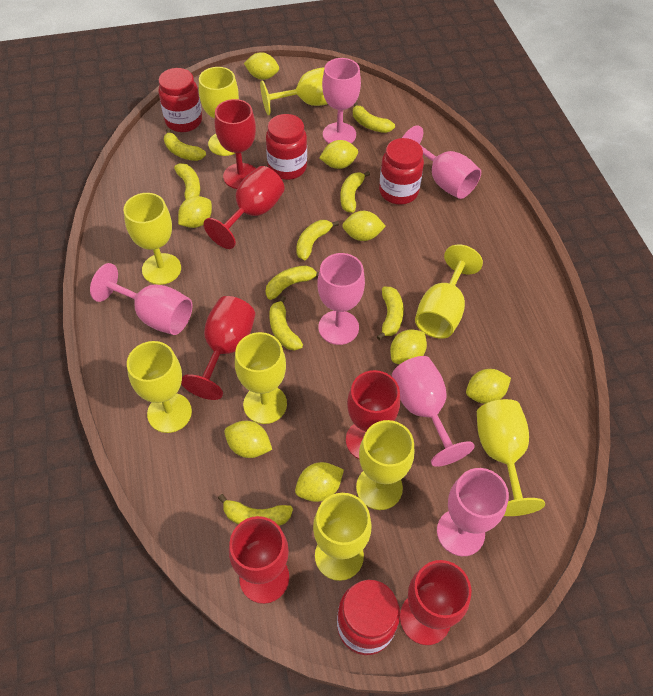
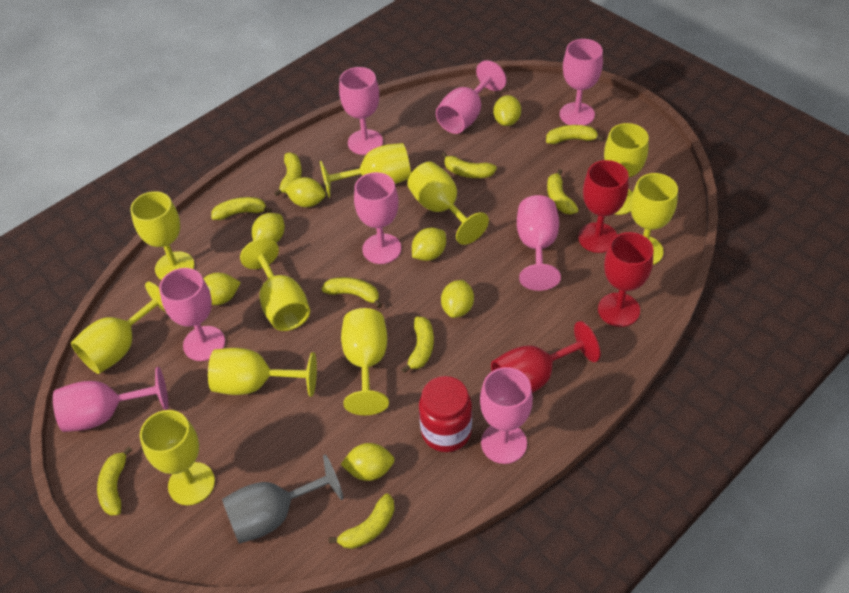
grey goblet: none = 0 -> [222,454,344,544] = 1
pink goblet: [90,263,193,335] [317,253,365,345] [322,58,361,143] [392,356,475,467] [402,125,481,199] [437,468,509,556] = 6 -> [53,367,168,432] [159,268,225,361] [339,67,383,155] [354,172,401,264] [436,60,507,134] [480,367,533,464] [517,195,561,291] [560,39,603,126] = 8
red goblet: [181,296,255,400] [204,166,285,249] [215,99,256,189] [229,516,289,604] [346,370,400,459] [400,560,471,645] = 6 -> [491,321,600,393] [578,160,629,253] [598,232,653,327] = 3
red jar: [158,68,202,132] [266,114,307,180] [337,580,400,655] [379,138,424,205] = 4 -> [419,376,472,452] = 1
yellow goblet: [123,193,181,285] [127,341,192,433] [199,67,239,156] [235,332,287,424] [260,67,328,115] [313,493,372,581] [356,420,414,510] [415,245,483,339] [477,399,545,516] = 9 -> [71,282,166,374] [130,191,194,280] [140,410,215,505] [208,348,317,397] [240,238,310,331] [320,143,411,198] [341,308,389,415] [407,162,489,245] [604,123,649,215] [630,173,678,265] = 10
yellow lemon: [178,196,212,228] [224,421,272,458] [244,52,279,80] [295,462,344,502] [319,140,358,169] [342,211,386,241] [390,329,427,364] [466,369,511,404] = 8 -> [203,273,241,305] [252,213,285,243] [284,177,326,207] [341,443,395,481] [412,228,446,261] [441,280,474,318] [493,95,521,126] = 7

